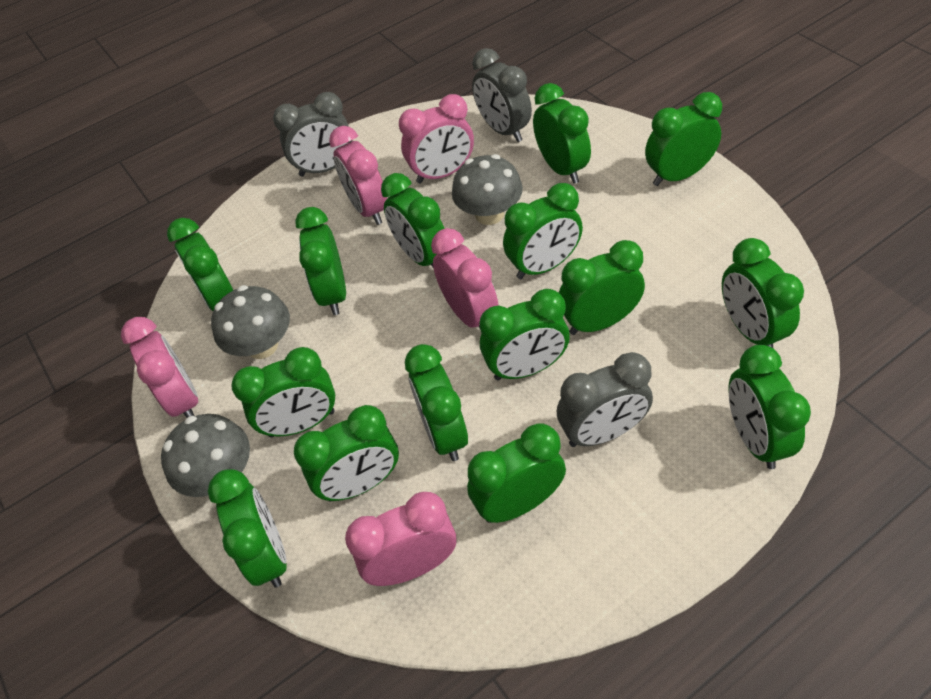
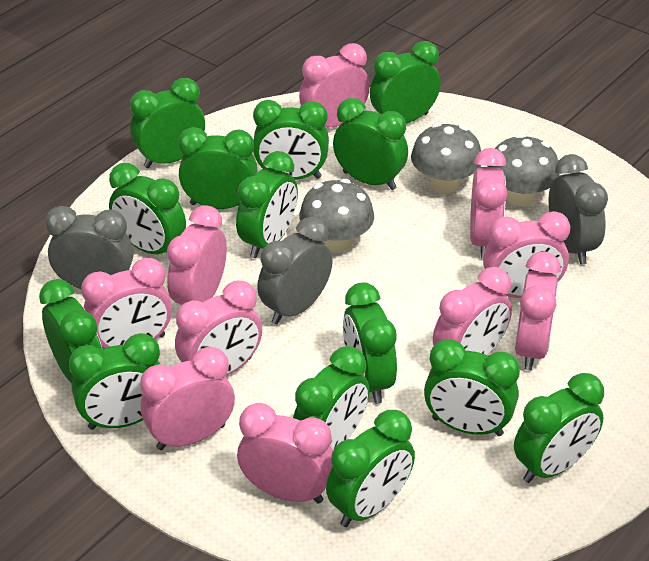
green clock: [167,218,233,311] [208,469,287,588] [231,347,335,437] [294,405,399,502] [295,207,346,315] [381,173,445,269] [405,344,468,461] [467,423,566,523] [480,289,570,380] [503,183,583,279] [533,83,591,184] [559,240,645,335] [645,92,722,186] [722,238,804,348] [728,344,811,469] = 15 -> [39,279,102,383] [69,333,160,430] [109,163,186,254] [130,78,205,169] [178,127,258,209] [236,151,298,258] [253,100,329,180] [293,346,370,450] [326,410,415,527] [333,98,408,190] [343,282,397,404] [370,41,440,123] [424,339,520,436] [514,373,604,483] = 14
pink clock: [121,317,198,418] [329,126,387,225] [345,492,456,586] [399,94,474,184] [431,228,499,328] = 5 -> [81,258,172,349] [140,347,235,450] [167,205,227,305] [175,281,262,376] [237,403,333,503] [299,43,370,127] [433,267,512,355] [470,148,507,259] [483,211,570,298] [515,252,561,371] = 10

